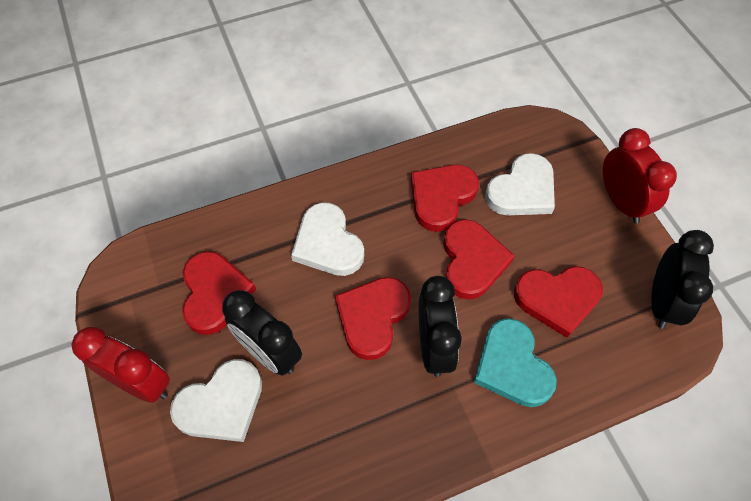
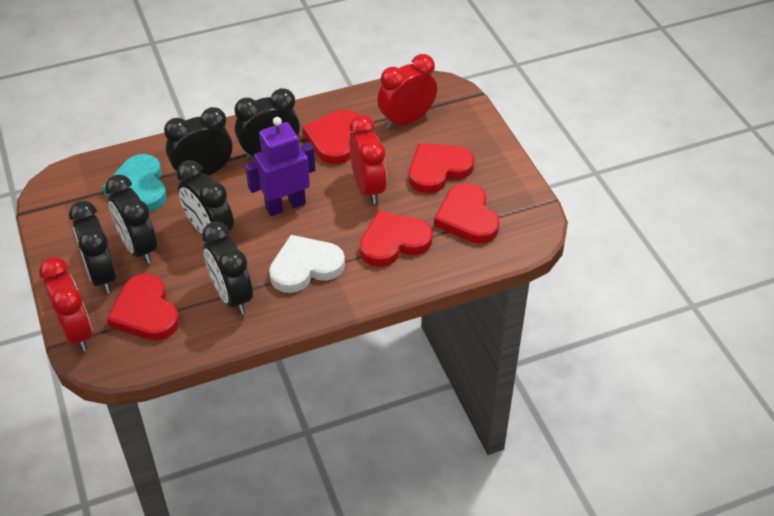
black clock: [222,290,302,375] [419,276,462,377] [651,230,714,329] = 3 -> [69,201,117,294] [105,174,157,264] [164,107,232,181] [177,160,234,234] [202,222,253,314] [234,88,300,160] = 6
purple robot: none = 0 -> [245,117,315,216] = 1
red clock: [72,327,170,403] [603,128,677,224] = 2 -> [39,257,93,352] [349,115,387,204] [377,54,437,129] = 3
white heart: [170,359,262,442] [291,202,364,276] [485,153,555,216] = 3 -> [269,235,345,293] = 1

